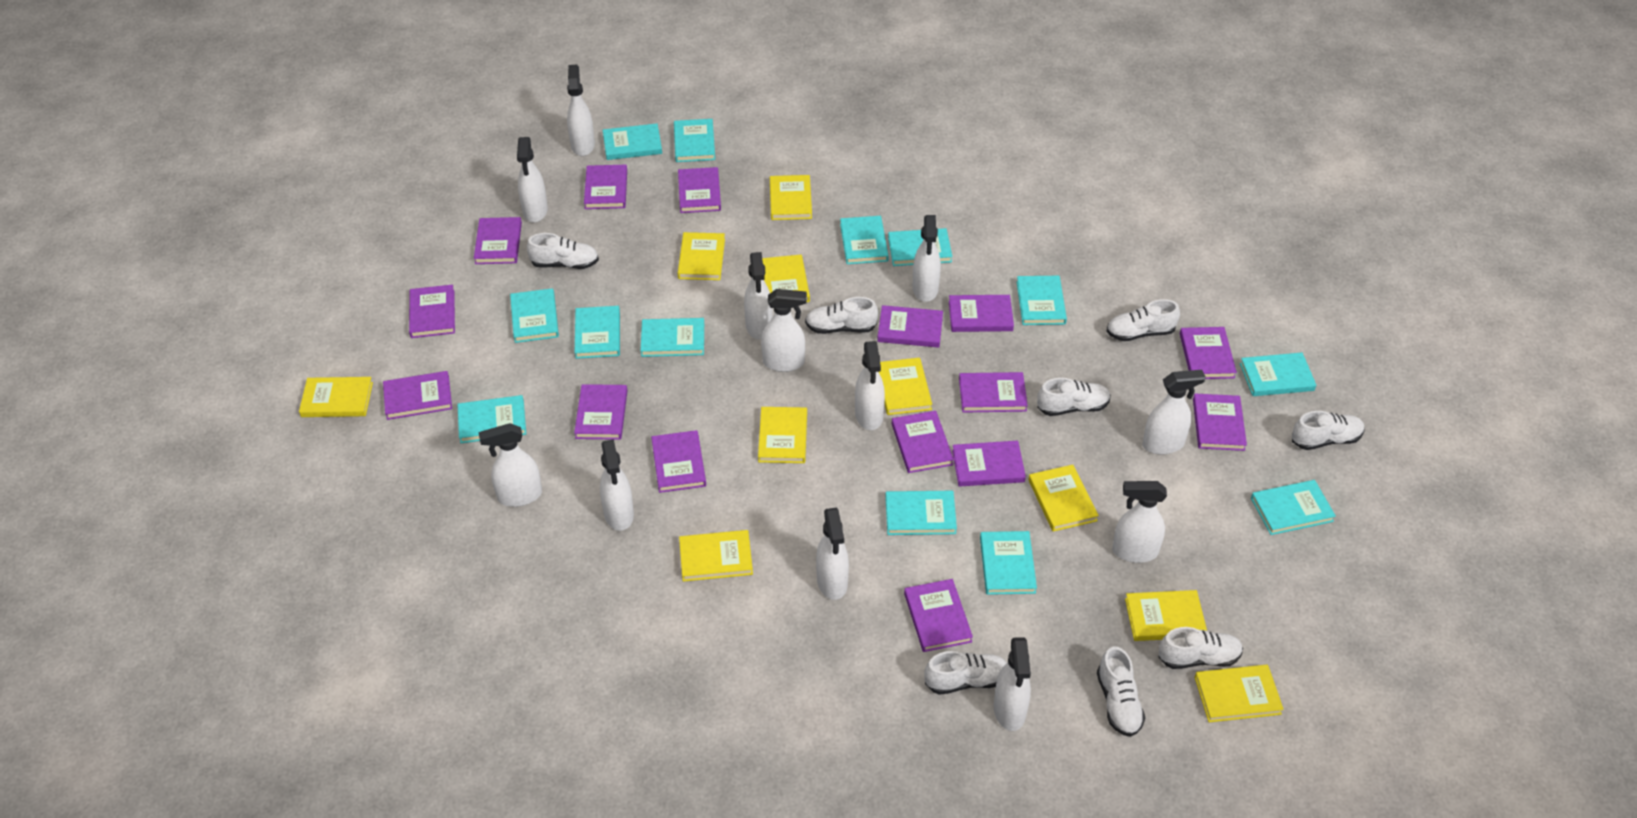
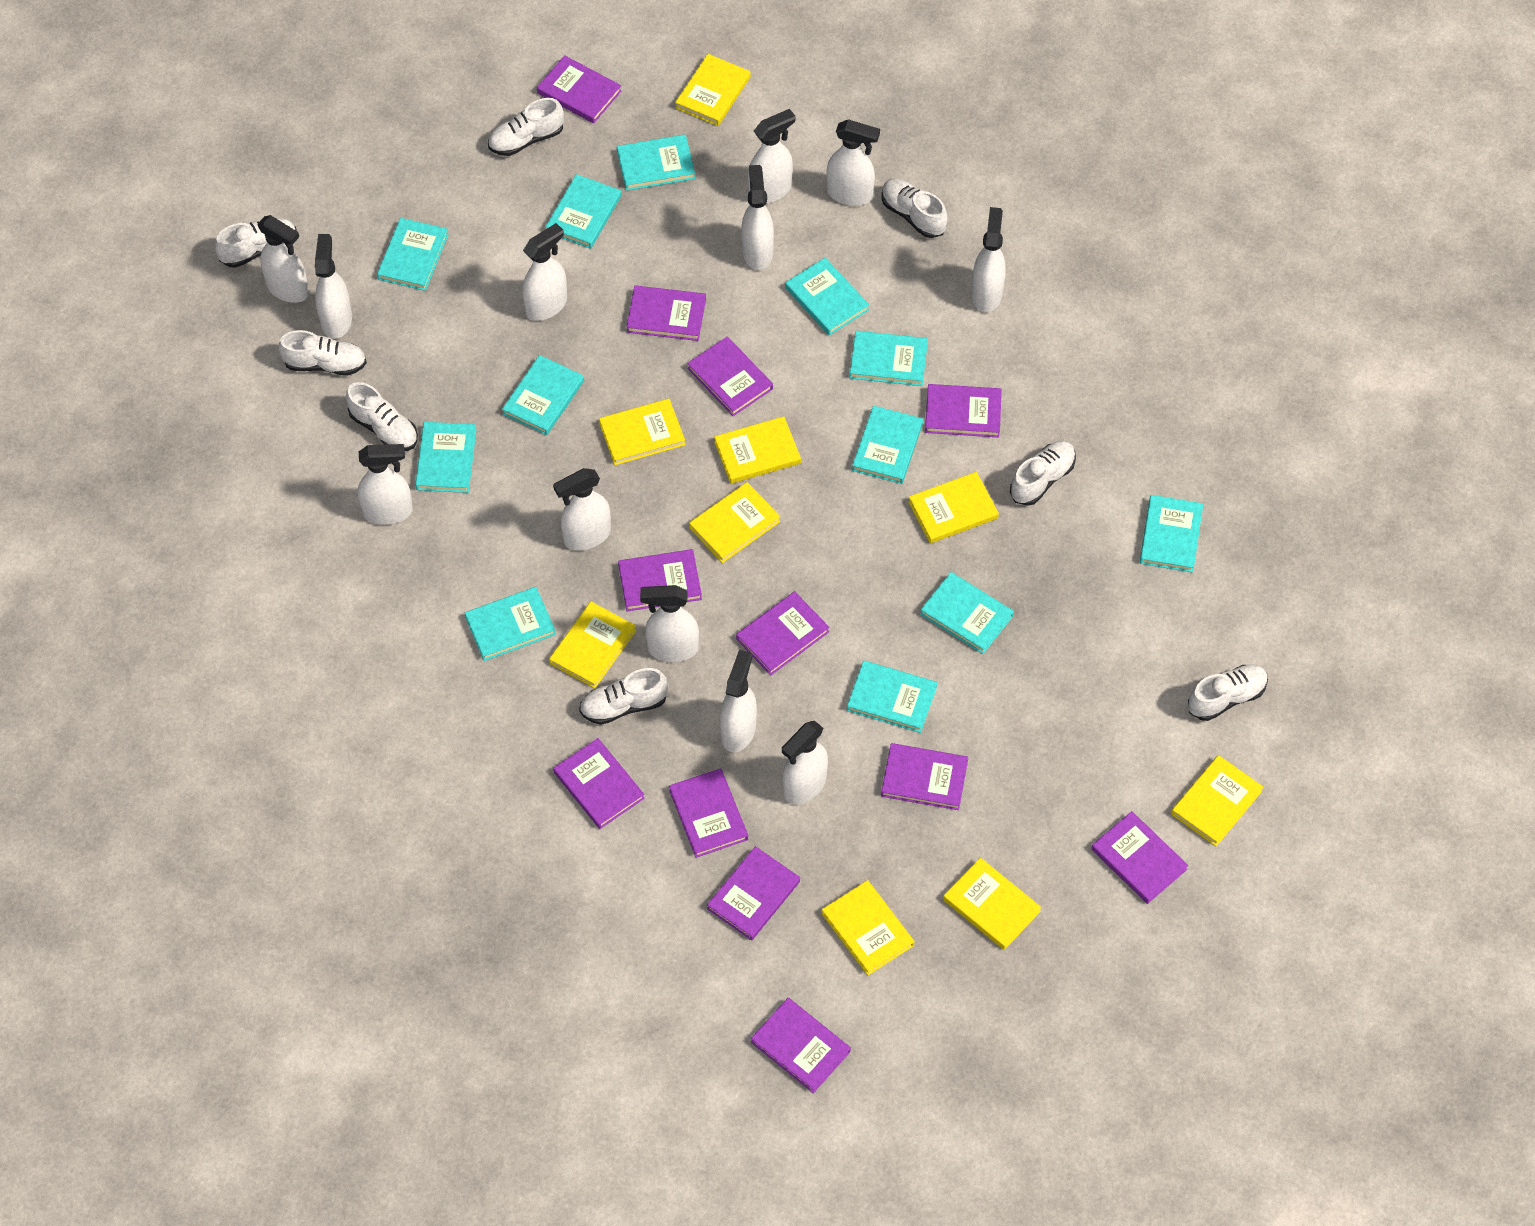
purple book: [383,371,452,420] [409,284,455,338] [474,217,522,264] [574,384,627,440] [584,165,627,209] [651,430,706,493] [678,167,721,213] [877,305,943,348] [892,411,954,473] [904,579,973,652] [949,295,1014,332] [952,441,1026,487] [959,372,1028,413] [1180,327,1237,379] [1193,394,1247,451] = 15 -> [537,55,621,123] [553,738,645,829] [618,549,702,611] [626,286,706,341] [669,768,748,858] [687,337,773,416] [707,846,800,941] [736,591,829,676] [751,998,851,1093] [881,743,968,810] [925,384,1002,438] [1091,811,1188,904] = 12
turquoise book: [457,395,526,443] [510,288,559,343] [575,306,620,359] [603,123,662,160] [640,318,704,357] [674,119,715,162] [840,216,889,264] [885,491,957,535] [888,228,953,266] [980,531,1037,595] [1016,276,1067,325] [1240,352,1316,396] [1251,480,1336,535] = 13 -> [377,218,449,291] [415,422,476,493] [465,587,556,661] [502,355,584,435] [545,174,621,249] [617,135,695,191] [785,258,869,335] [847,660,937,733] [850,331,928,386] [852,406,923,484] [920,572,1014,654] [1140,495,1203,572] = 12
yellow book: [299,377,373,417] [678,232,725,280] [679,530,753,582] [758,407,807,463] [762,255,810,302] [770,175,812,220] [879,358,932,415] [1028,465,1099,532] [1125,590,1207,641] [1194,665,1284,722] = 10 -> [549,601,636,689] [599,399,685,465] [675,54,751,126] [689,482,781,563] [714,416,801,484] [821,880,915,975] [908,472,999,543] [943,858,1041,950] [1171,755,1263,846] = 9

